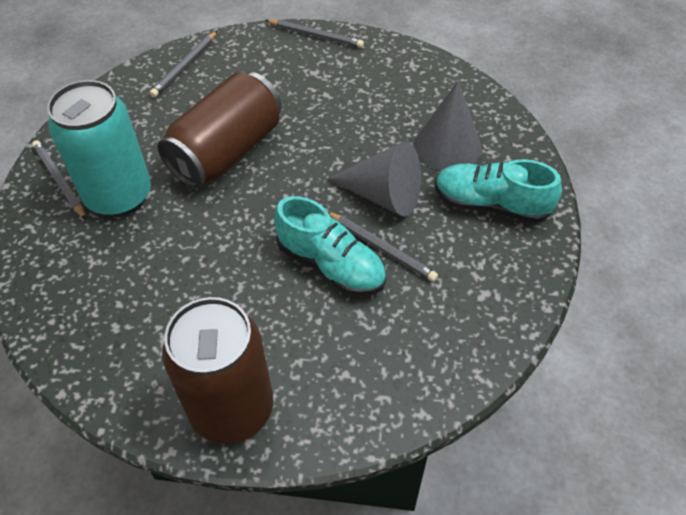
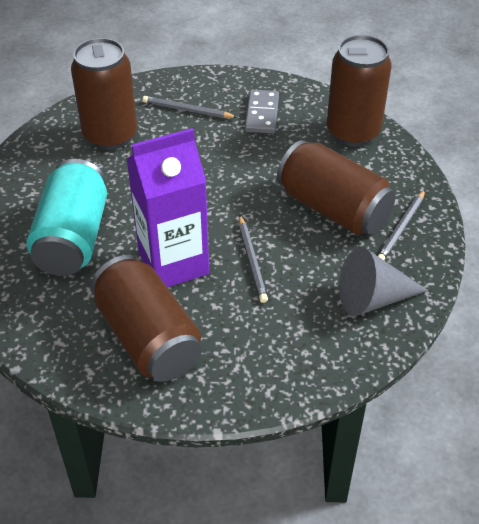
brown can: [157,72,282,188] [162,297,273,444] = 2 -> [71,38,137,150] [91,255,201,382] [277,140,396,235] [327,35,392,147] = 4
grey cone: [328,141,421,216] [414,81,482,171] = 2 -> [339,247,428,316] = 1
grey domino: none = 0 -> [245,90,279,134] = 1
grey pencil: [32,140,86,220] [150,31,217,97] [265,19,364,48] [328,212,438,282] = 4 -> [143,96,238,118] [239,215,268,303] [378,190,425,260] = 3
purple carton: none = 0 -> [126,128,209,287] = 1
turquoise shoe: [274,196,386,296] [435,159,562,223] = 2 -> none = 0

